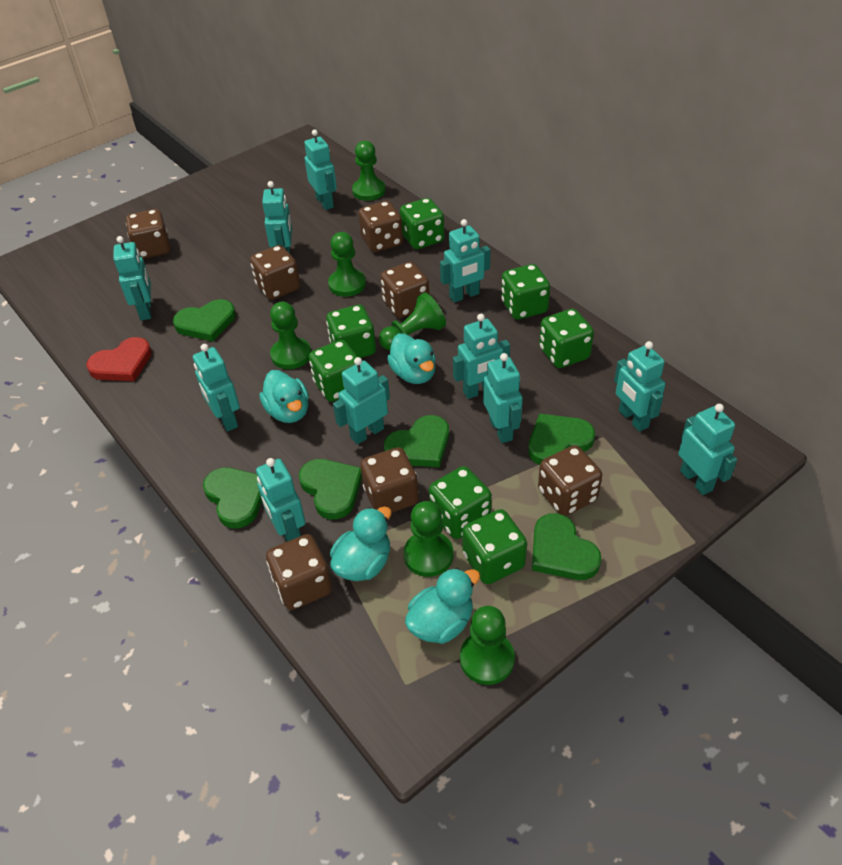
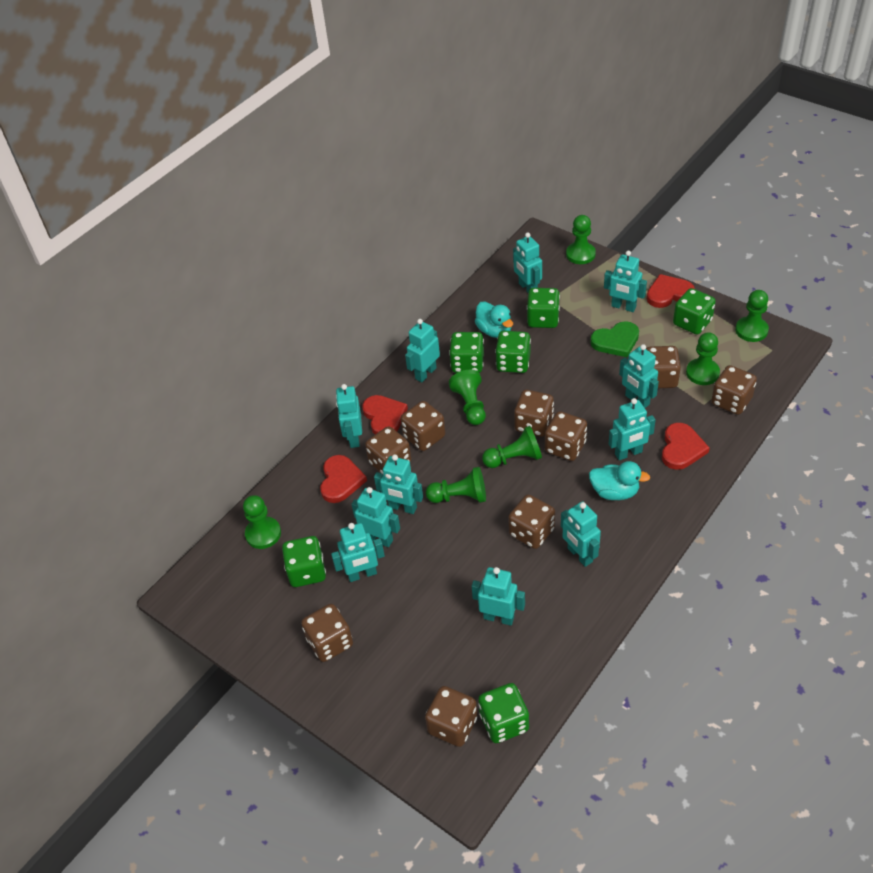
brown dice: [126,209,171,259] [250,245,300,300] [266,534,332,610] [359,201,403,252] [360,447,419,513] [380,262,429,318] [538,445,602,516] = 7 -> [301,604,353,662] [365,426,411,474] [401,401,445,451] [425,686,477,747] [508,495,555,549] [514,390,554,437] [545,411,587,461] [646,346,681,388] [711,365,757,415] = 9
green dice: [309,340,357,402] [326,305,376,358] [400,198,444,249] [429,466,492,539] [462,509,527,584] [501,264,550,320] [539,309,594,368] = 7 -> [282,536,326,587] [449,332,484,373] [478,683,529,743] [495,331,531,373] [527,288,560,328] [673,288,716,334] = 6
green heart: [173,299,236,341] [203,468,262,528] [299,459,362,519] [384,415,449,467] [528,414,595,465] [532,513,601,580] = 6 -> [591,321,639,357] = 1
green pawn: [270,302,311,369] [328,232,366,297] [352,141,386,201] [379,292,446,350] [404,501,453,577] [460,606,515,685] = 6 -> [243,495,281,549] [426,467,486,503] [449,370,486,425] [482,426,542,468] [566,215,596,264] [686,332,720,385] [735,290,769,342] = 7
red heart: [86,337,152,381] = 1 -> [320,455,367,503] [362,395,408,434] [647,274,695,308] [662,423,710,470] = 4
turquoise duck: [259,370,309,423] [330,507,391,581] [387,333,436,384] [405,568,480,644] = 4 -> [475,301,513,338] [589,461,650,500] = 2

